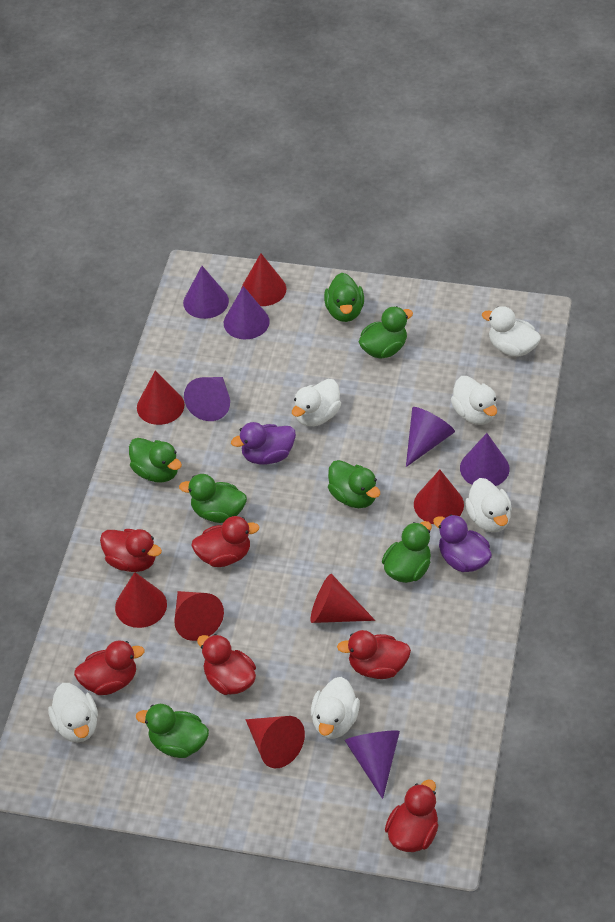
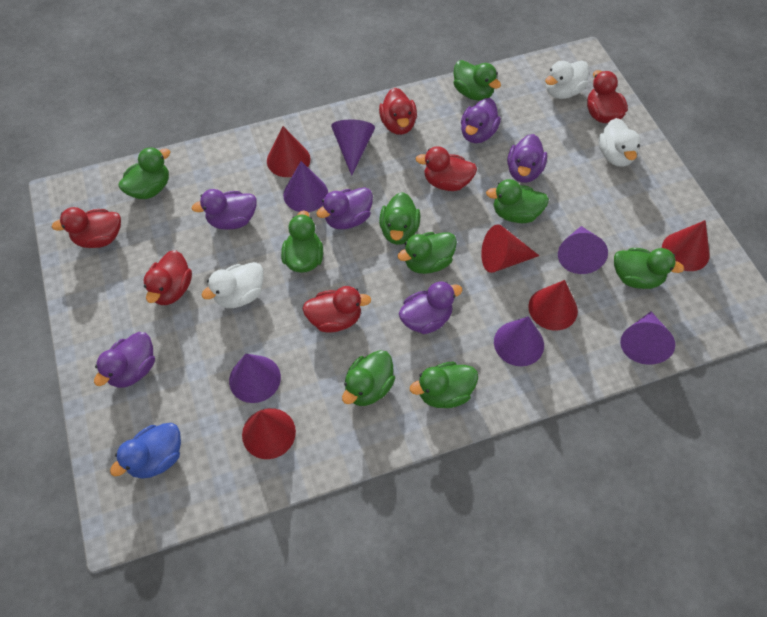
blue duck: none = 0 -> [110,423,181,479] = 1
green duck: [129,438,182,482] [136,704,209,758] [179,474,247,523] [324,273,364,322] [328,460,380,508] [359,306,413,359] [382,521,432,583] = 7 -> [118,147,170,199] [281,210,323,273] [342,350,395,406] [379,192,420,245] [397,232,457,274] [410,362,478,408] [453,60,501,101] [486,179,549,223] [614,248,684,289] = 9
purple duck: [231,422,296,465] [433,515,492,572] = 2 -> [94,332,155,388] [192,189,257,230] [316,187,373,229] [399,281,463,334] [461,98,501,143] [507,134,547,183] = 6
red cone: [115,572,167,628] [137,371,184,425] [174,591,224,641] [241,253,286,306] [245,716,305,768] [310,574,375,623] [414,470,464,524] = 7 -> [242,408,296,459] [267,126,310,177] [481,224,539,273] [528,280,578,330] [662,220,710,271] = 5
white duck: [48,683,98,743] [292,379,341,426] [311,677,360,739] [451,376,497,425] [465,478,512,532] [482,306,541,357] = 6 -> [202,262,264,308] [545,61,589,99] [598,118,641,167] = 3

